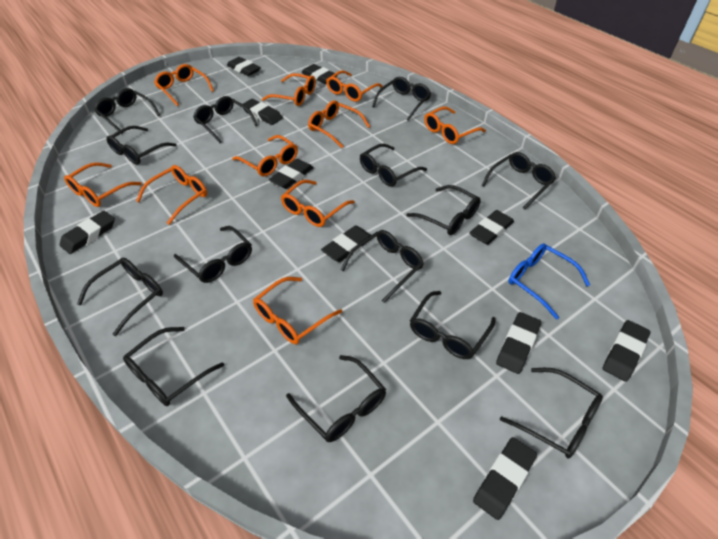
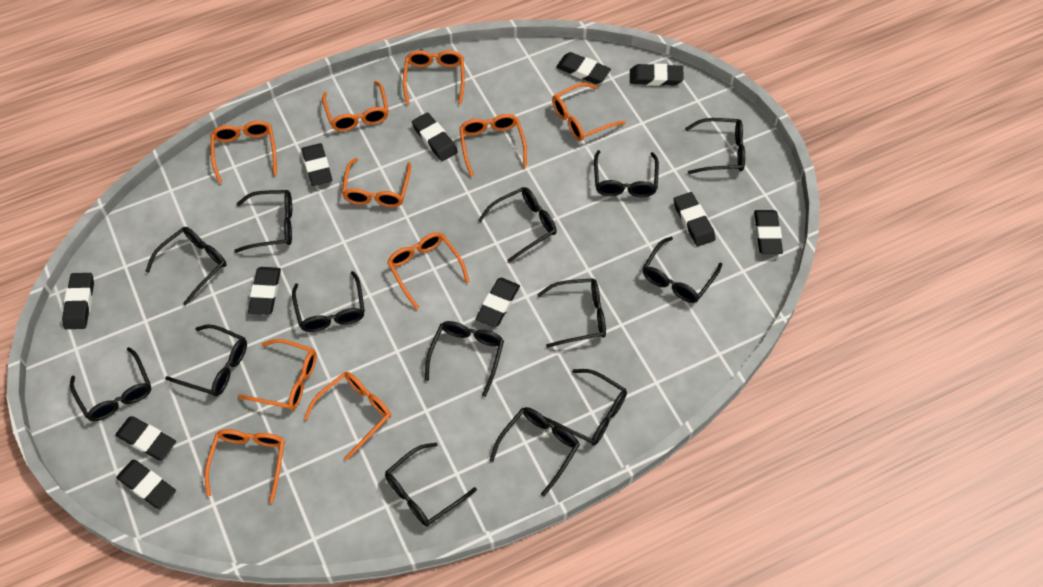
black eraser: [59,211,115,254] [227,57,261,76] [243,99,283,125] [269,159,314,189] [301,64,338,84] [321,226,371,262] [469,210,514,245] [473,437,537,520] [496,312,541,374] [603,320,650,382] = 10 -> [62,273,94,329] [115,416,176,460] [116,460,176,509] [248,267,281,315] [302,143,332,186] [412,112,458,161] [476,278,520,328] [556,52,611,84] [630,63,684,86] [673,192,715,246] [754,210,783,254] = 11
blue glasses: [509,243,590,320] = 1 -> none = 0

